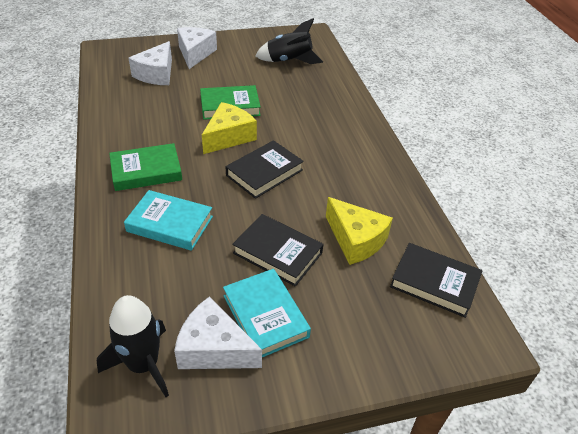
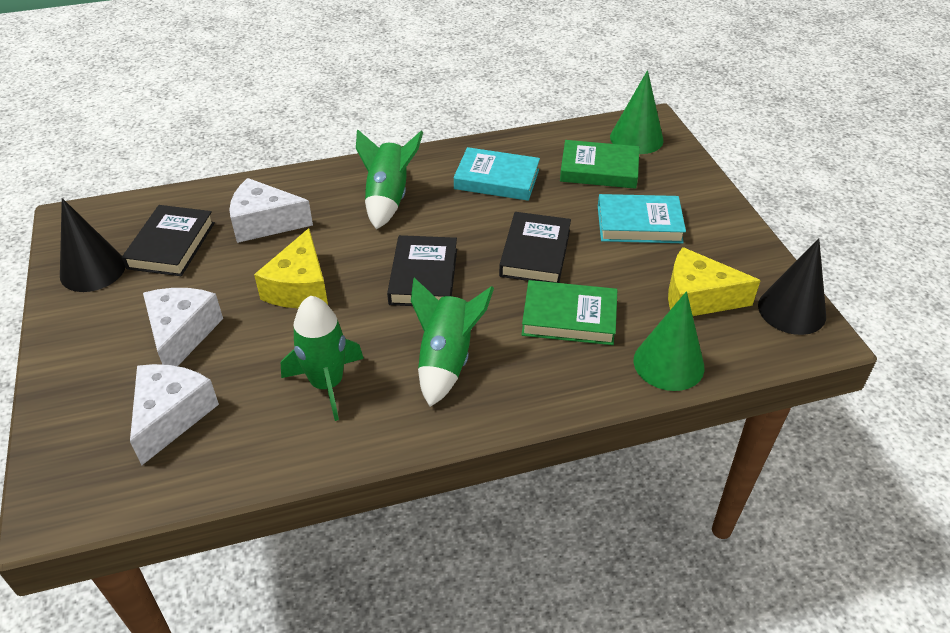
black cone: none = 0 -> [60,198,125,292] [758,238,826,335] = 2
black rocket: [97,295,169,397] [255,18,323,64] = 2 -> none = 0
green cone: none = 0 -> [610,70,664,154] [634,291,705,391] = 2
green rocket: none = 0 -> [281,296,364,421] [356,130,423,229] [411,277,494,407] = 3

